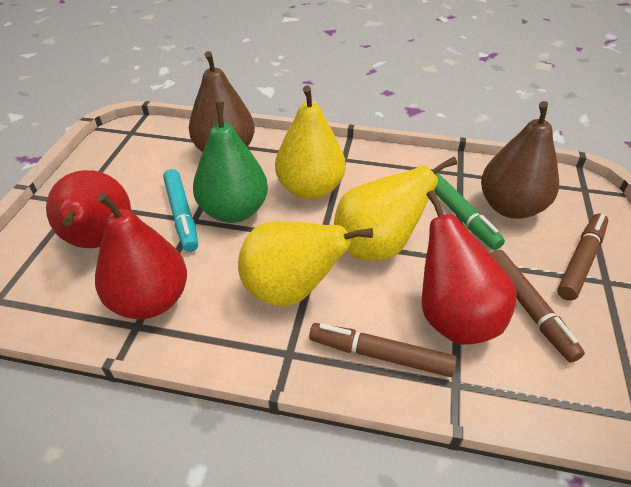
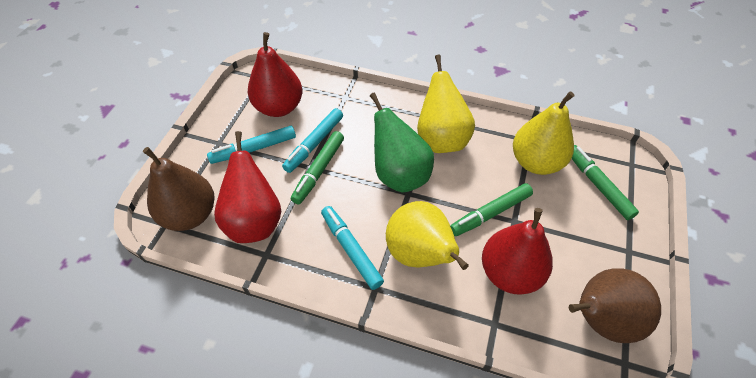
brown marker: [309,323,457,377] [490,250,585,363] [557,213,609,301] = 3 -> none = 0
green marker: [434,173,505,250] = 1 -> [291,131,344,205] [450,183,533,236] [571,145,639,220] = 3
turquoise marker: [163,169,198,252] = 1 -> [207,126,296,164] [282,108,343,173] [321,206,384,290] = 3

